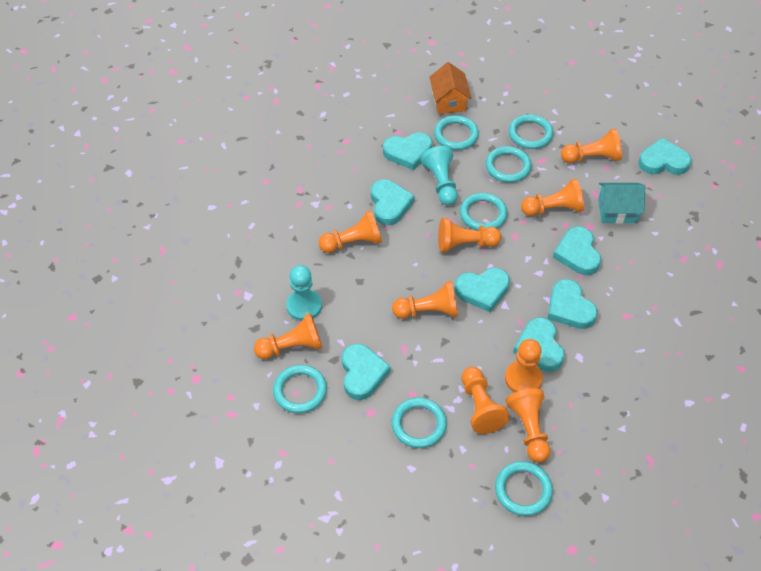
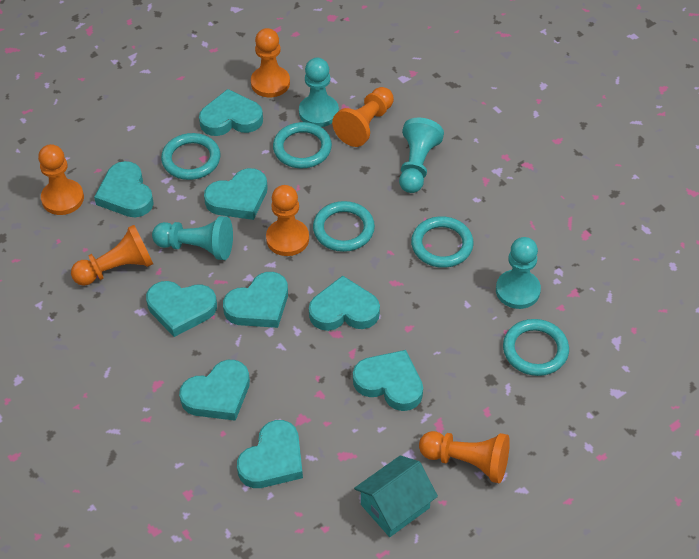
orange house: [429,62,471,114] = 1 -> none = 0
orange pawn: [254,313,322,359] [318,210,382,253] [392,281,458,319] [438,218,501,252] [461,367,509,434] [505,339,543,393] [506,389,550,462] [521,179,584,216] [561,129,622,163] = 9 -> [38,144,84,215] [71,225,153,286] [251,28,290,98] [266,185,309,256] [332,87,394,147] [419,431,510,484] = 6
turquoise heart: [342,344,391,400] [371,179,415,225] [383,133,432,170] [455,268,510,312] [513,317,565,372] [548,279,597,329] [553,227,601,275] [638,138,691,175] = 8 -> [94,161,154,217] [146,281,217,337] [179,360,250,421] [199,89,263,136] [204,168,268,220] [223,272,288,328] [237,420,303,488] [309,276,380,331] [353,350,423,411] = 9
turquoise pawn: [286,265,322,321] [421,146,458,205] = 2 -> [152,216,233,260] [299,58,339,127] [399,118,444,193] [496,237,541,309] = 4
turquoise ring: [273,365,327,413] [391,397,447,448] [434,115,479,150] [460,193,508,231] [485,146,532,183] [495,461,553,516] [508,114,554,149] = 7 -> [161,133,220,180] [273,122,332,168] [313,201,375,252] [411,216,474,268] [503,319,569,376] = 5

